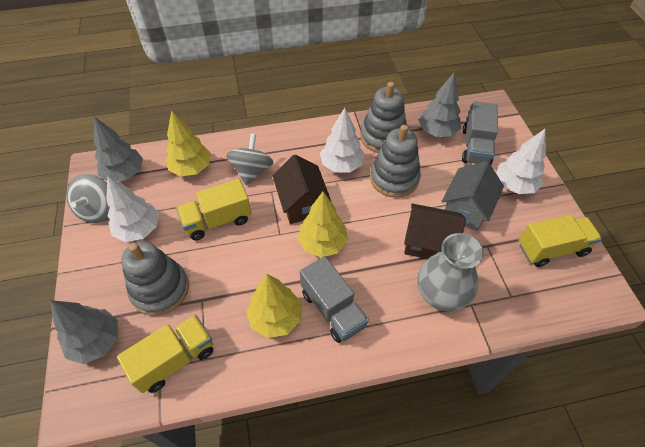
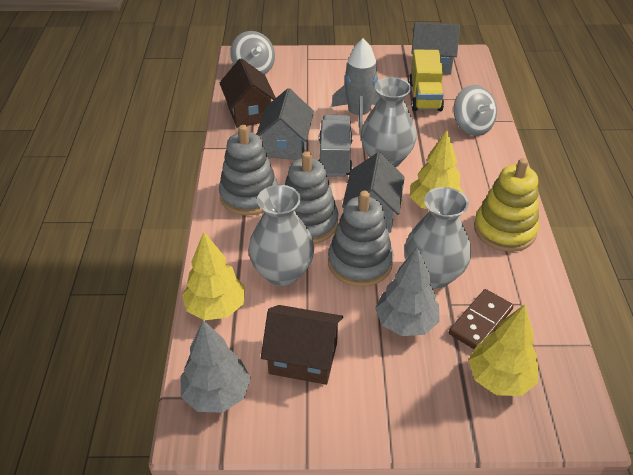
brown domino: none = 0 -> [449,289,514,350] = 1
grey house: [442,161,504,231] = 1 -> [257,88,314,160] [342,152,405,233] [411,22,460,75] = 3
grey rocket: none = 0 -> [331,38,380,134] = 1
grey tree: [51,300,118,364] [94,117,143,181] [419,73,461,137] = 3 -> [181,320,251,413] [375,247,440,336] = 2
grey truck: [300,256,369,343] [462,101,498,165] = 2 -> [319,115,353,177] = 1
grey vase: [418,233,483,311] = 1 -> [248,185,314,286] [361,77,417,167] [404,187,471,289] = 3
white tree: [106,176,159,242] [320,108,365,173] [496,129,546,194] = 3 -> none = 0
yellow stacking toy: none = 0 -> [474,158,539,252] = 1
yellow truck: [117,315,213,393] [177,179,251,240] [519,215,602,267] = 3 -> [409,50,444,111] = 1

